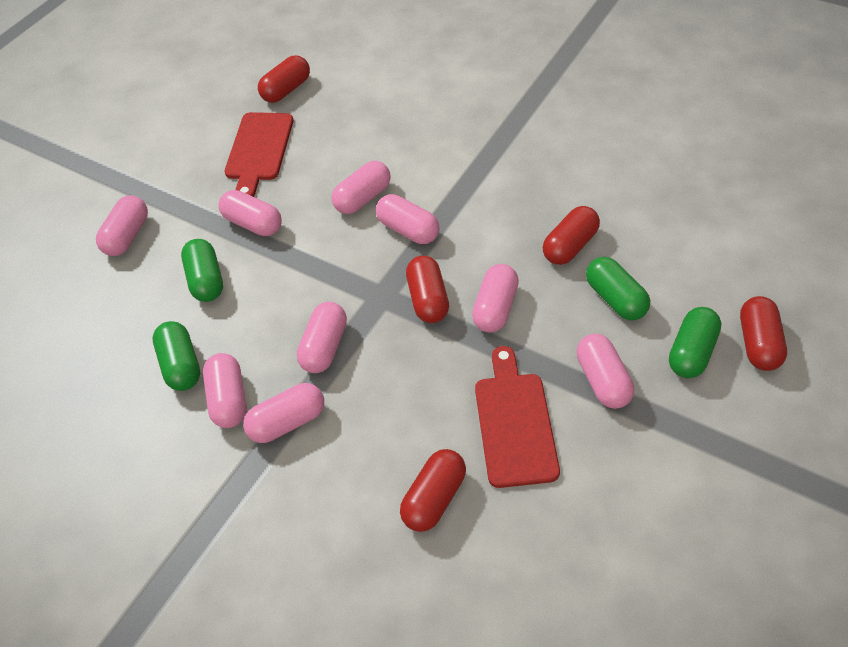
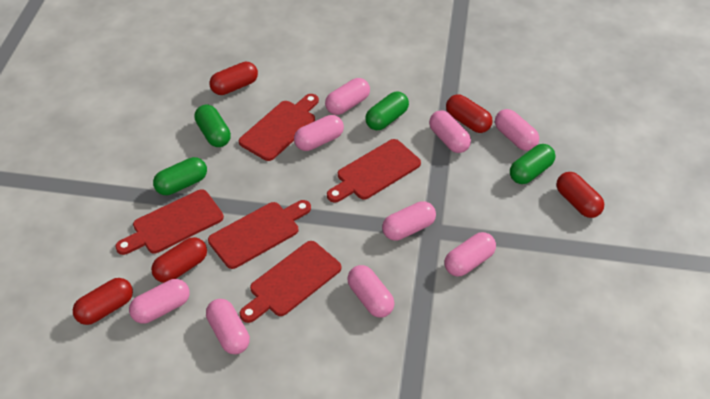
red cutting board: [225,112,293,197] [475,346,560,488] = 2 -> [115,190,224,255] [208,200,311,269] [239,94,319,161] [240,241,341,323] [327,139,421,203] = 5

